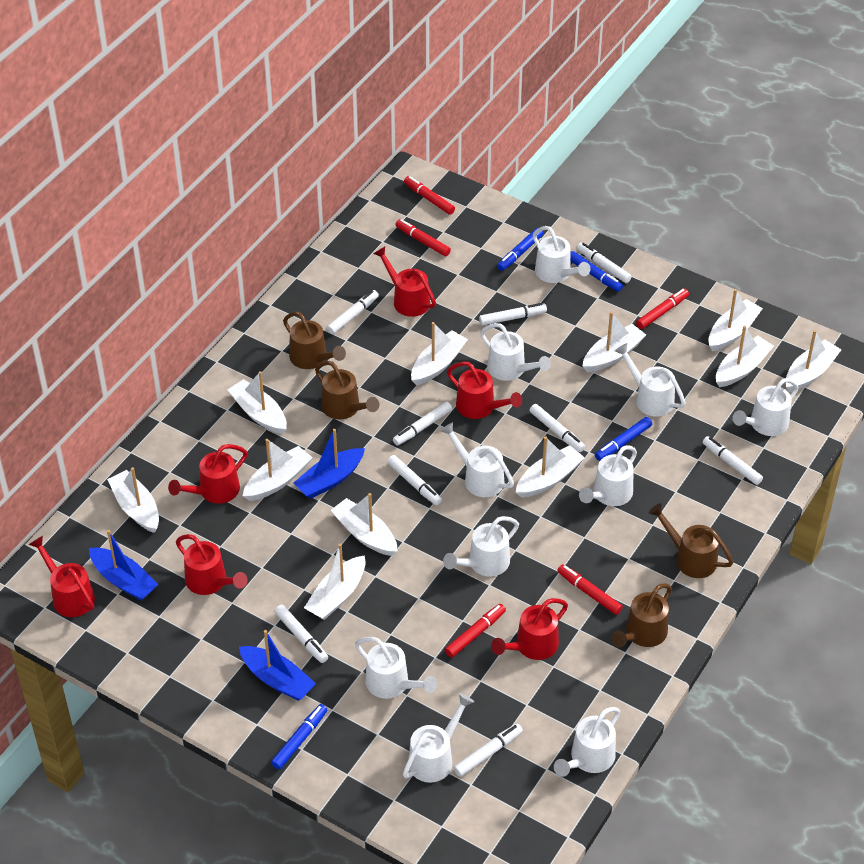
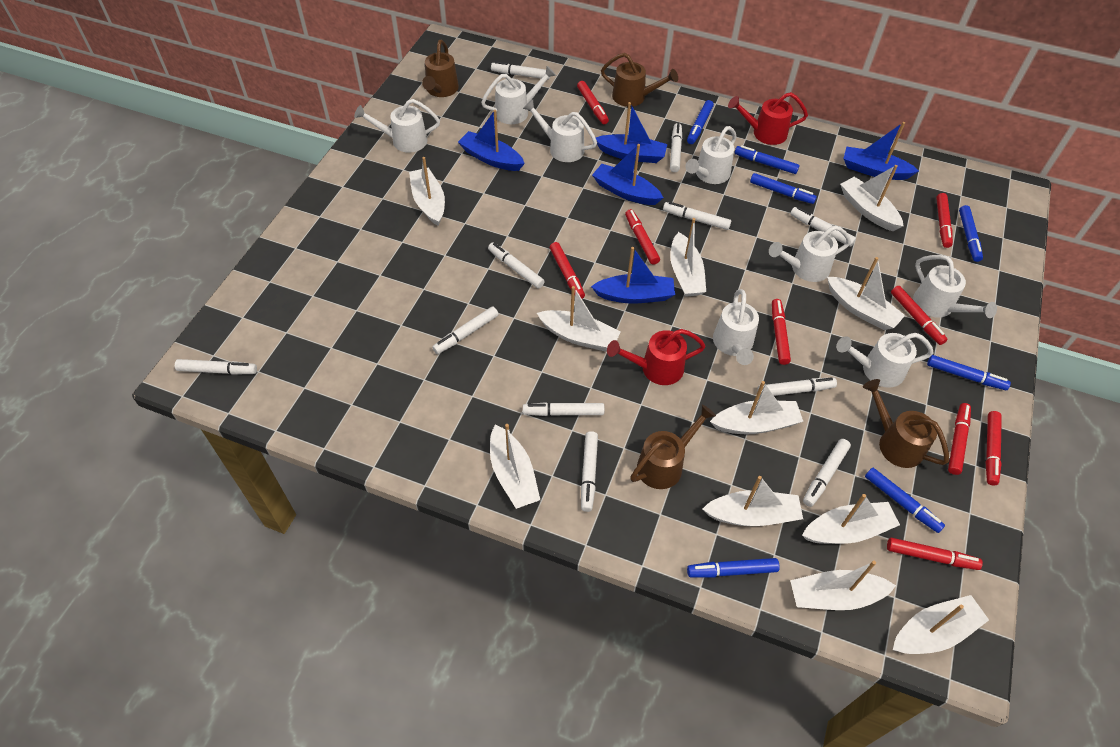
blue boat: [89,530,159,601] [239,630,316,701] [293,429,365,499] = 3 -> [458,110,525,171] [591,247,675,304] [592,144,663,205] [596,102,667,163] [843,122,919,180] = 5
blue marker: [271,704,327,769] [497,228,543,271] [570,251,623,292] [595,417,652,461] = 4 -> [687,100,714,144] [687,558,780,578] [735,145,799,174] [750,173,817,204] [865,468,945,533] [927,355,1011,390] [959,205,983,262] = 7
red marker: [395,219,451,256] [404,176,455,215] [445,604,506,658] [557,564,623,615] [636,289,689,329] = 5 -> [550,242,585,299] [577,81,609,124] [625,209,660,265] [772,299,791,365] [887,538,983,570] [891,286,948,345] [936,193,953,248] [948,403,971,475] [985,411,1002,486] = 9
red watering can: [29,536,95,617] [168,444,248,504] [176,534,248,595] [373,247,436,317] [447,362,522,419] [491,598,568,660] = 6 -> [607,329,705,385] [728,92,808,145] = 2
white marker: [275,605,328,663] [327,290,379,334] [387,455,442,506] [393,402,452,446] [454,723,523,777] [479,303,547,326] [529,404,585,452] [577,243,632,283] [703,436,763,485] = 9 -> [175,359,257,375] [432,306,498,354] [488,242,545,289] [491,61,550,80] [523,402,605,416] [581,431,598,512] [663,202,731,230] [670,123,682,172] [757,377,837,396] [790,207,856,247] [803,439,851,507] = 11
white watering can: [355,637,437,699] [403,693,474,783] [440,422,514,497] [443,516,519,577] [480,323,551,381] [533,226,590,283] [554,707,620,777] [579,445,637,506] [615,343,686,417] [732,378,799,436] = 10 -> [354,99,440,153] [481,66,556,124] [523,99,597,162] [685,126,736,184] [713,289,759,365] [769,226,851,282] [836,333,933,388] [913,255,997,318] = 8

